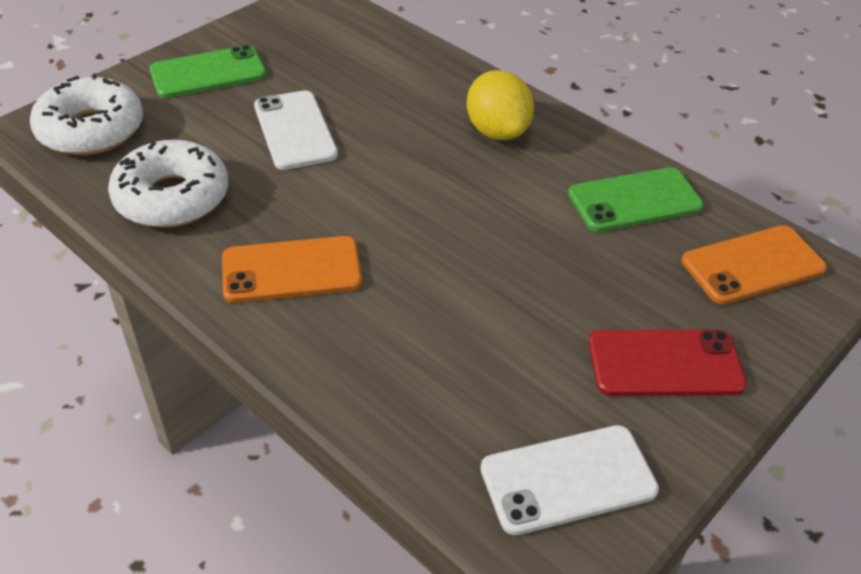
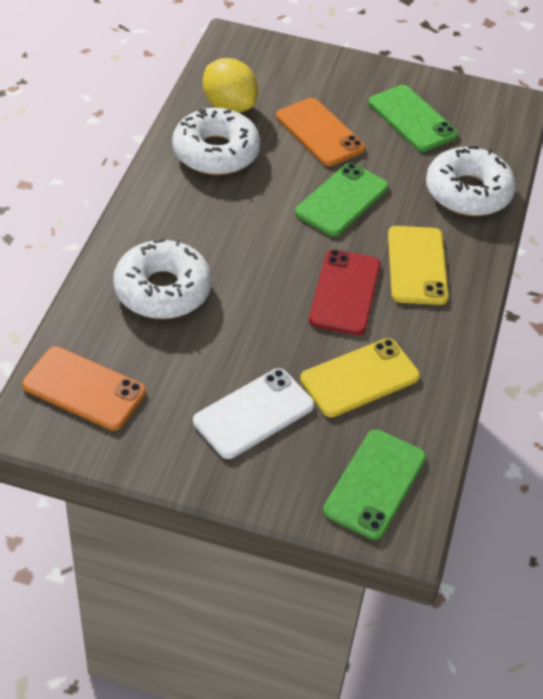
green phone: [149,45,266,98] [568,167,704,232] = 2 -> [295,163,389,237] [323,429,426,540] [369,85,458,152] = 3
white donut: [30,73,143,155] [108,140,228,228] = 2 -> [113,238,212,319] [172,108,261,175] [426,146,516,216] = 3
white phone: [254,90,338,170] [480,425,659,535] = 2 -> [193,368,315,459] = 1
yellow phone: none = 0 -> [300,338,420,417] [388,226,449,305] = 2

